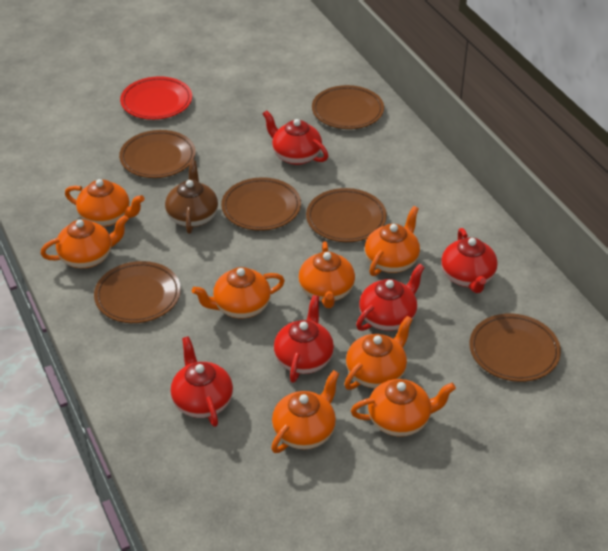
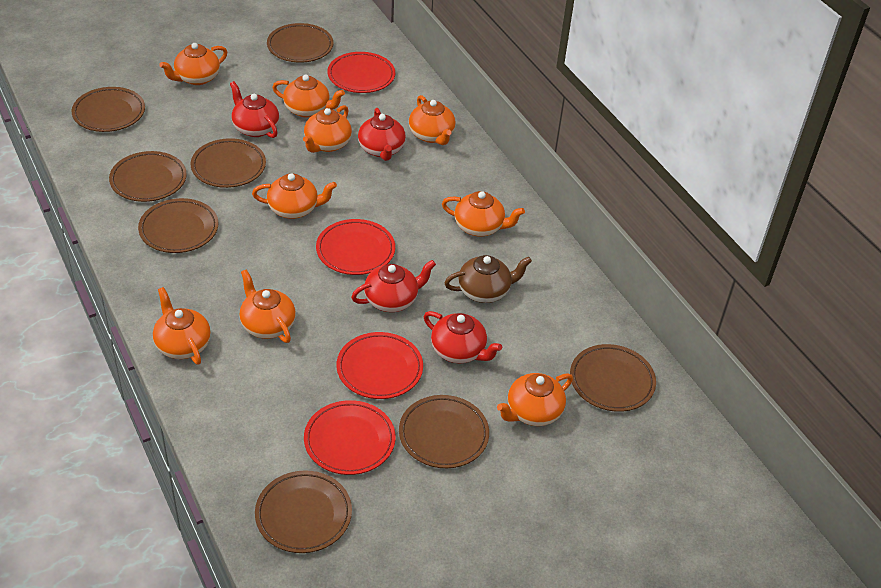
brown plate: [94,261,181,323] [119,130,196,178] [221,177,301,231] [306,188,387,242] [312,85,384,129] [469,313,561,382] = 6 -> [72,87,145,132] [109,151,187,202] [138,198,218,253] [191,138,266,188] [255,471,352,553] [267,23,333,63] [399,395,489,468] [570,344,656,412] = 8
orange teapot: [40,215,129,268] [65,179,144,227] [192,267,285,318] [271,370,340,453] [298,241,355,308] [344,316,413,390] [351,379,456,437] [365,206,420,276] = 8 -> [153,287,211,365] [159,43,227,85] [239,270,296,343] [252,173,337,219] [272,75,345,118] [303,105,352,153] [409,95,456,145] [442,191,525,237] [497,373,573,426] = 9
red plate: [120,76,192,120] = 1 -> [304,400,396,475] [316,219,395,275] [328,52,395,93] [337,332,423,399] = 4
red teapot: [171,336,233,427] [263,110,328,165] [274,295,334,383] [356,264,425,331] [441,228,498,293] = 5 -> [230,81,279,138] [351,260,436,312] [358,108,406,161] [424,311,502,363] = 4

